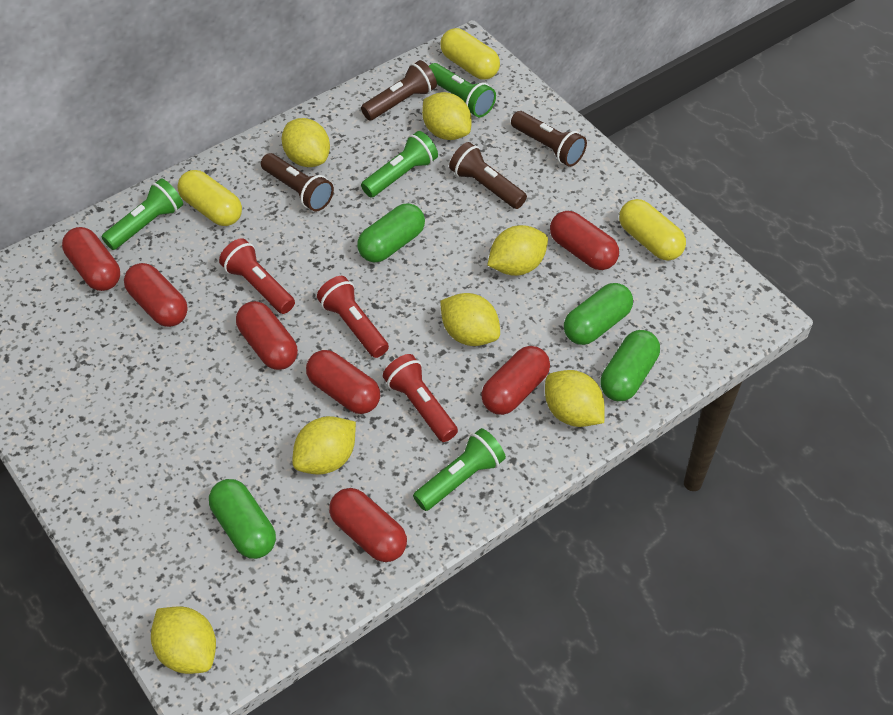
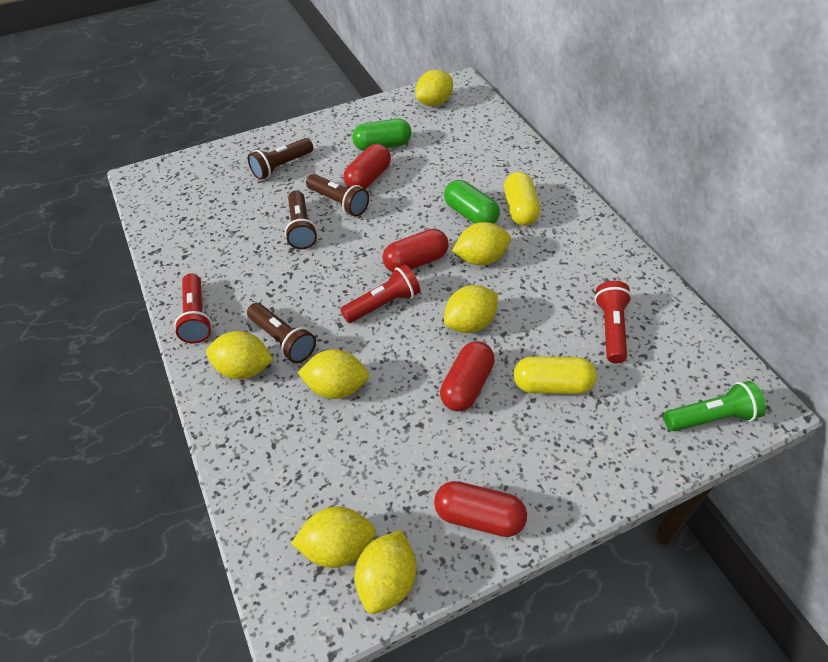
green capsule: [209,479,276,559] [357,203,425,262] [564,283,633,345] [600,330,660,401] = 4 -> [352,118,412,151] [444,180,500,224] = 2
green flashlight: [102,178,183,250] [361,131,438,197] [413,428,506,511] [429,63,496,117] = 4 -> [664,381,766,431] = 1
red capsule: [62,227,120,291] [124,263,188,327] [236,301,298,370] [306,350,380,414] [329,488,407,562] [481,346,550,415] [550,211,619,270] = 7 -> [343,144,391,189] [383,229,449,272] [434,481,527,537] [440,341,495,411] = 4
yellow capsule: [178,170,242,226] [440,28,500,80] [619,199,686,261] = 3 -> [504,172,540,226] [514,356,597,394] = 2

